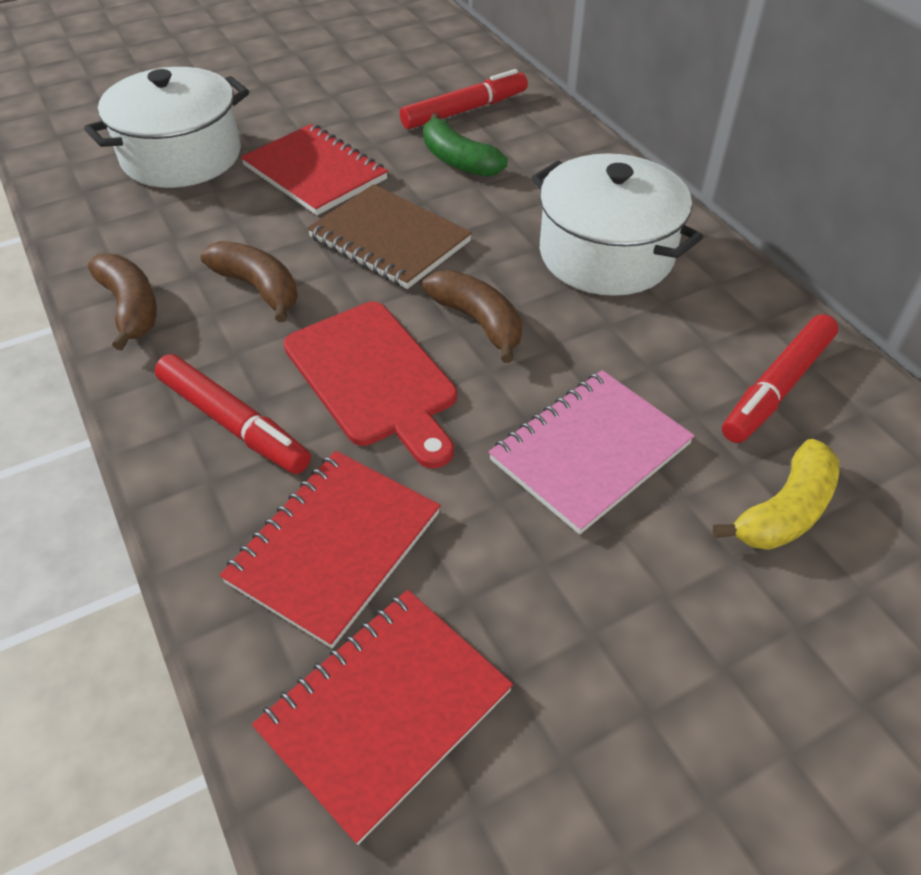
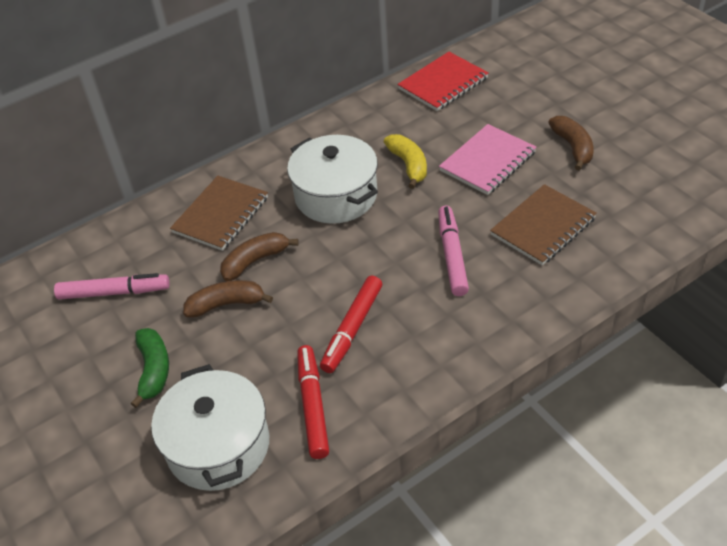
brown notebook: [307,184,472,289] = 1 -> [170,176,268,251] [490,184,597,265] = 2
pink marker: none = 0 -> [54,273,170,300] [438,206,469,296] = 2
red cutting board: [283,302,457,468] = 1 -> none = 0
red marker: [155,354,311,474] [400,69,528,129] [722,314,838,443] = 3 -> [297,345,329,459] [320,276,382,373] = 2
red notebook: [220,451,441,648] [241,124,388,215] [252,590,513,845] = 3 -> [397,52,489,111] = 1

